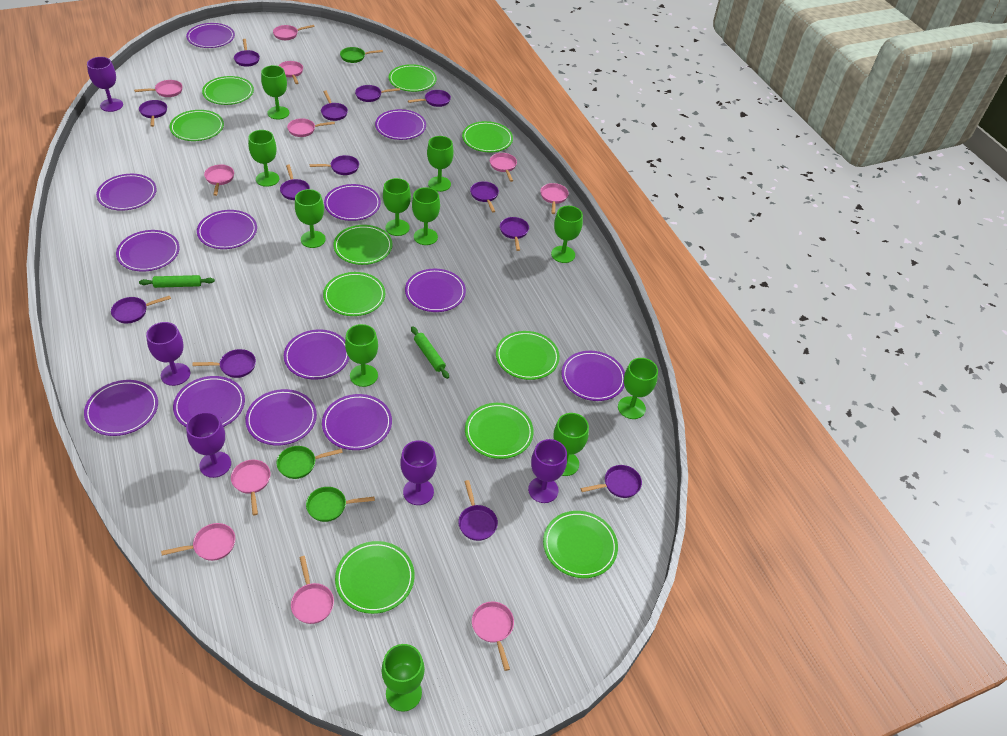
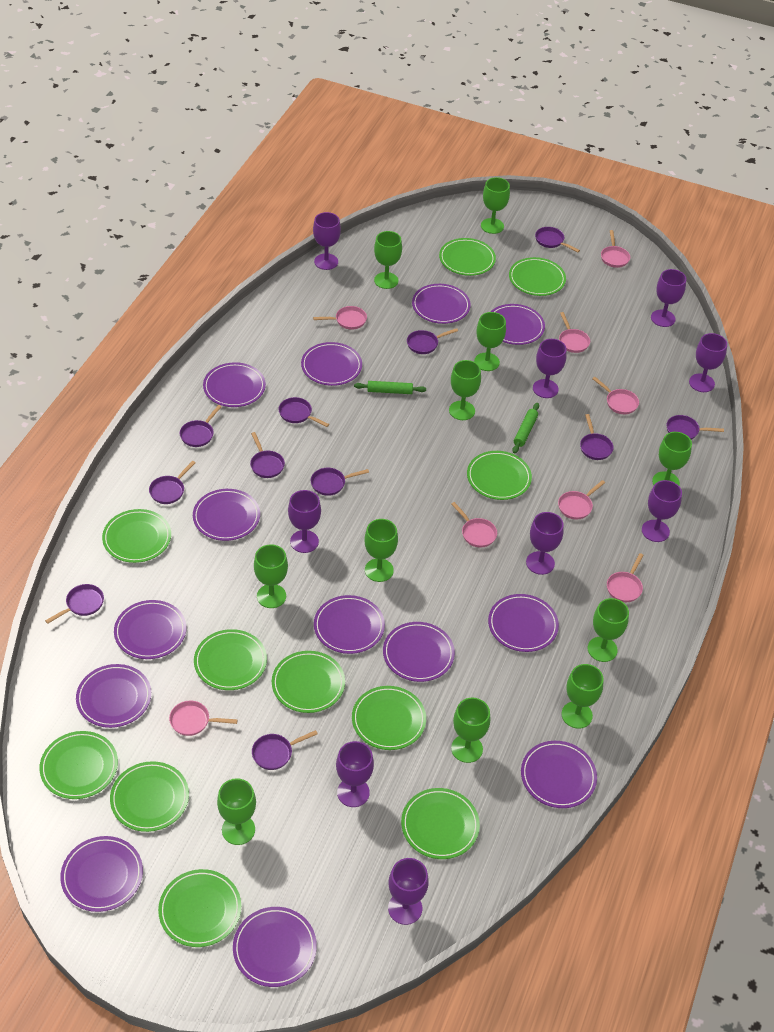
green pan: [277,446,343,479] [306,487,375,522] [340,47,383,63] = 3 -> none = 0
green plate: [169,110,224,141] [202,76,254,105] [323,272,385,316] [333,225,393,265] [335,541,415,614] [389,64,437,92] [462,121,513,153] [465,403,534,459] [496,331,560,380] [543,511,618,578] = 10 -> [39,731,118,799] [102,509,171,563] [110,761,189,832] [158,869,241,947] [194,629,267,690] [272,651,345,713] [352,686,426,750] [401,788,480,859] [439,238,496,276] [467,451,532,500] [509,257,566,296] = 11
pink pan: [134,80,183,97] [161,523,235,561] [204,165,234,196] [231,460,271,515] [273,25,315,40] [278,61,303,84] [287,118,335,137] [291,556,334,624] [472,602,514,671] [490,153,517,182] [540,183,569,214] = 11 -> [169,701,238,736] [313,306,367,330] [451,502,497,547] [558,480,605,519] [559,312,590,353] [592,377,639,414] [601,230,630,268] [607,553,644,602] = 8
purple goblet: [87,57,123,112] [146,322,190,386] [186,412,231,478] [400,440,437,505] [528,439,567,503] = 5 -> [288,490,321,553] [313,212,341,270] [336,741,374,807] [388,858,429,925] [526,512,564,575] [533,339,567,398] [642,480,682,542] [651,269,686,327] [689,333,727,392] = 9
purple pan: [111,296,171,323] [139,100,167,127] [192,349,256,378] [234,39,260,67] [280,164,310,200] [310,155,359,175] [321,90,348,121] [355,85,400,102] [408,90,451,107] [458,480,498,541] [470,181,499,212] [500,217,529,251] [581,465,642,498] = 13 -> [45,584,104,624] [149,461,195,504] [180,405,221,447] [250,432,285,478] [252,730,318,770] [279,397,329,427] [311,468,369,496] [407,328,458,354] [535,227,580,252] [580,414,614,460] [666,415,724,440] = 11

